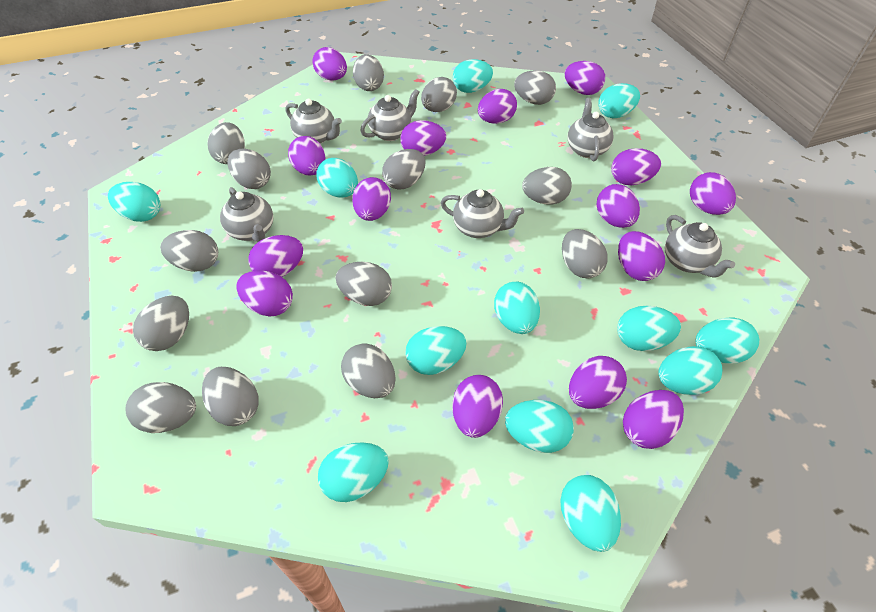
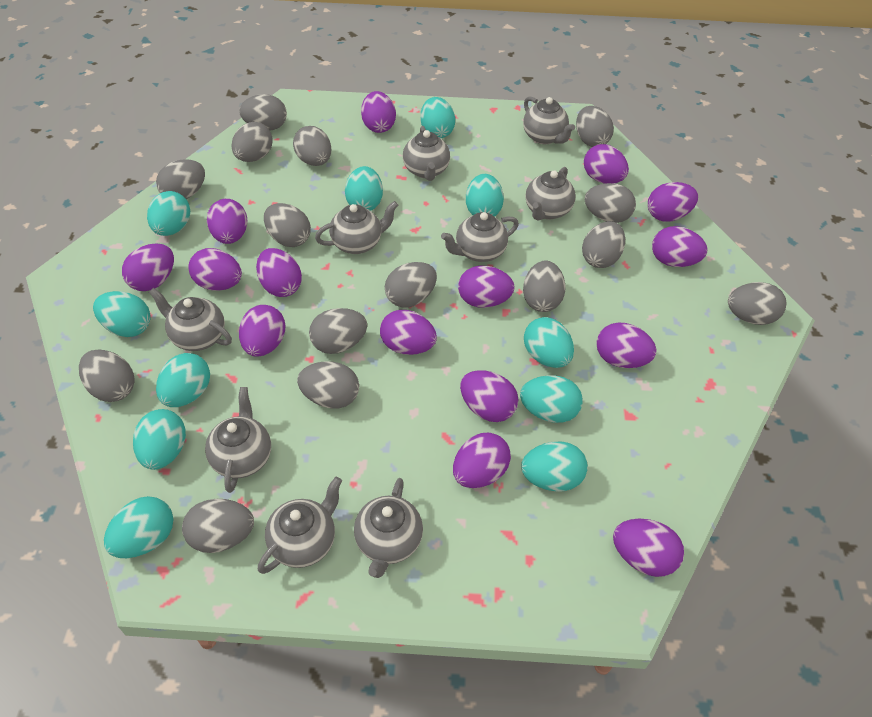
grey egg: [125,382,196,433] [133,296,189,351] [160,230,218,272] [202,367,259,426] [207,122,245,164] [228,148,271,189] [336,262,392,306] [341,344,396,398] [353,54,384,91] [382,149,425,190] [421,77,457,112] [514,70,556,105] [522,167,572,204] [562,229,608,278] = 14 -> [79,349,135,402] [156,159,205,199] [182,499,254,553] [231,122,273,162] [239,94,287,131] [264,203,311,247] [293,126,331,166] [297,361,359,408] [309,308,367,354] [385,262,437,308] [523,261,566,312] [576,106,614,147] [582,221,625,268] [585,183,636,223] [728,282,786,325] = 15
grey teapot: [220,187,273,242] [286,98,342,144] [360,89,420,141] [441,189,524,238] [568,98,614,161] [665,215,735,277] = 6 -> [149,288,232,351] [205,387,271,493] [258,477,342,574] [315,201,398,254] [354,478,423,578] [403,126,450,181] [441,212,519,262] [523,96,575,144] [525,167,576,221] = 9
turquoise egg: [108,182,160,222] [316,158,358,198] [318,442,389,502] [405,326,467,375] [453,59,493,93] [494,282,540,334] [505,400,574,453] [560,475,621,552] [598,83,640,118] [617,305,681,351] [658,346,723,395] [696,317,759,364] = 12 -> [93,291,151,337] [104,496,173,558] [133,409,186,470] [147,191,190,236] [156,353,210,407] [345,166,383,211] [420,97,455,138] [466,174,504,217] [520,375,583,423] [521,442,588,492] [524,317,574,368] = 11

